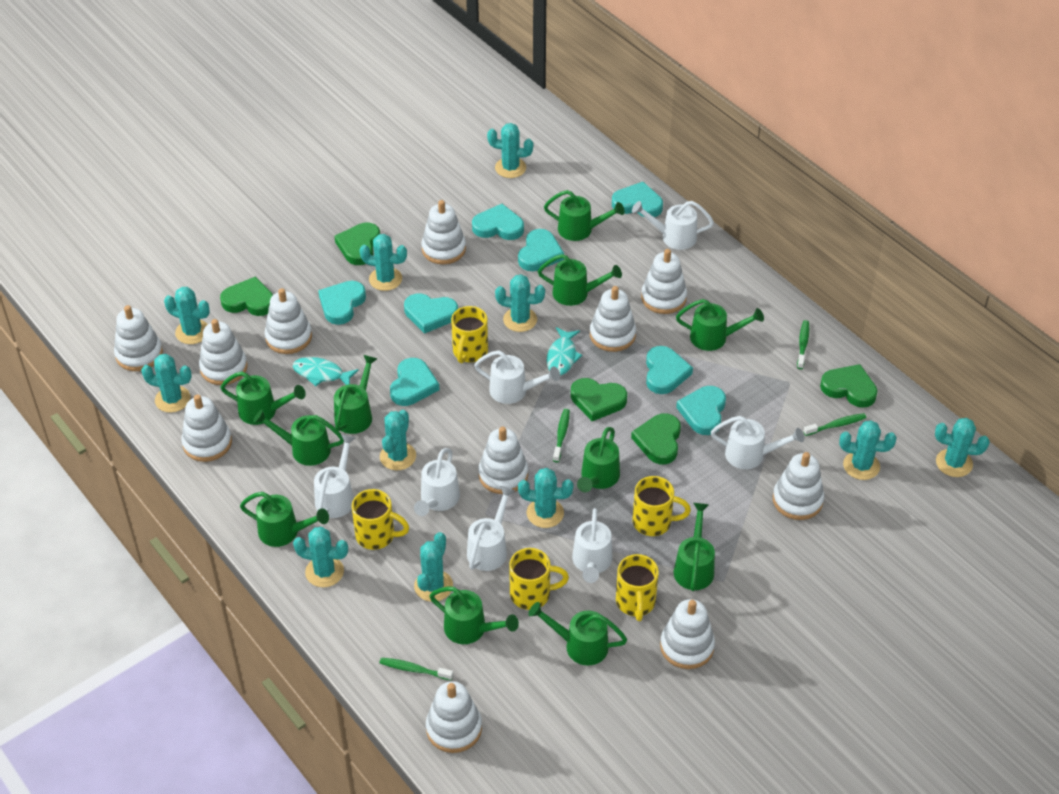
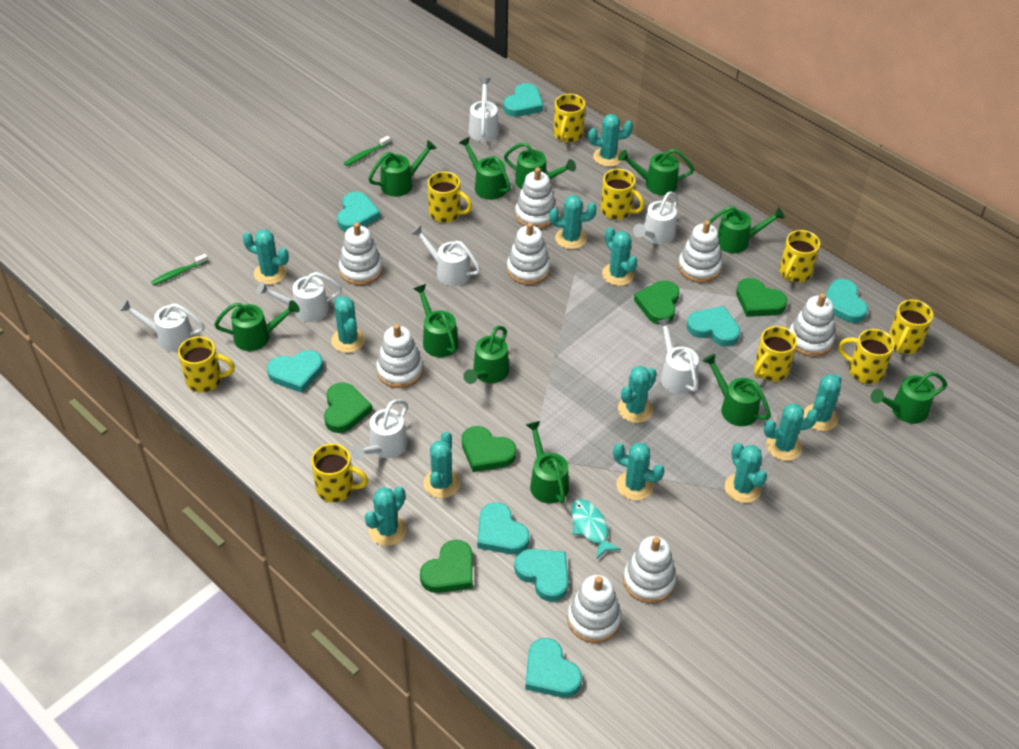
green toothbrush: [379,658,453,681] [553,409,570,462] [797,320,809,369] [803,413,866,436] = 4 -> [151,254,208,286] [344,136,391,166] = 2
turquoise cactus: [141,354,192,413] [164,287,210,344] [293,527,348,587] [359,234,407,291] [380,410,416,471] [414,532,453,602] [487,123,533,178] [495,274,545,332] [518,468,574,528] [839,420,897,480] [935,418,990,477] = 11 -> [243,229,289,285] [331,297,365,353] [365,486,407,546] [424,432,461,498] [549,195,597,249] [588,114,633,167] [602,227,637,286] [613,443,665,501] [618,366,657,423] [725,443,767,503] [764,403,819,461] [803,374,842,431] = 12
turquoise fish: [293,357,359,386] [546,327,582,375] = 2 -> [571,499,621,559] = 1
white stacking toy: [114,305,163,371] [181,394,232,462] [199,319,248,385] [265,288,312,354] [421,200,466,264] [426,681,482,753] [478,427,528,494] [590,286,636,352] [641,249,687,314] [660,599,715,669] [773,452,824,520] = 11 -> [339,222,383,285] [376,324,423,388] [507,222,550,285] [515,167,557,229] [567,575,622,643] [623,536,677,603] [678,220,722,283] [789,293,835,357] = 8
yellow mug: [352,489,409,550] [451,306,488,363] [509,548,569,610] [616,554,659,621] [633,476,691,536] = 5 -> [178,336,235,393] [311,444,369,502] [428,171,472,223] [553,94,585,143] [601,169,645,220] [754,326,797,381] [779,230,820,283] [838,329,895,384] [889,300,933,354] = 9

